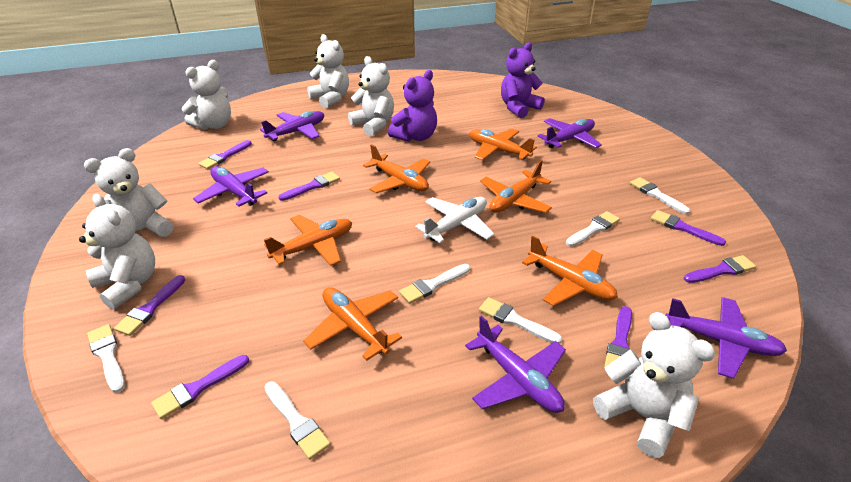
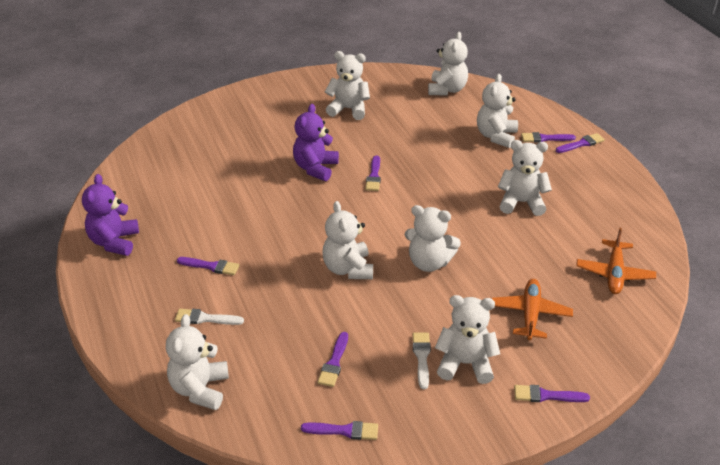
orange plane: [264,215,352,266] [303,287,402,361] [363,144,430,193] [469,129,537,160] [480,160,552,213] [522,235,618,306] = 6 -> [491,279,573,340] [576,228,656,294] = 2
purple plane: [193,166,269,207] [260,111,324,141] [465,316,566,413] [538,118,602,148] [666,297,787,379] = 5 -> none = 0
white brush: [87,324,125,393] [265,382,331,460] [399,264,470,304] [479,297,562,344] [566,211,620,247] [630,177,690,214] = 6 -> [175,309,244,325] [413,333,431,389] = 2
white plane: [415,197,494,243] = 1 -> none = 0
white teddy bear: [79,194,155,310] [84,148,173,237] [182,60,231,130] [307,34,349,108] [348,56,394,136] [593,312,716,458] = 6 -> [166,314,229,410] [322,201,373,279] [325,51,370,120] [405,205,461,272] [428,32,468,95] [435,295,500,384] [477,74,518,148] [498,140,552,216] = 8

